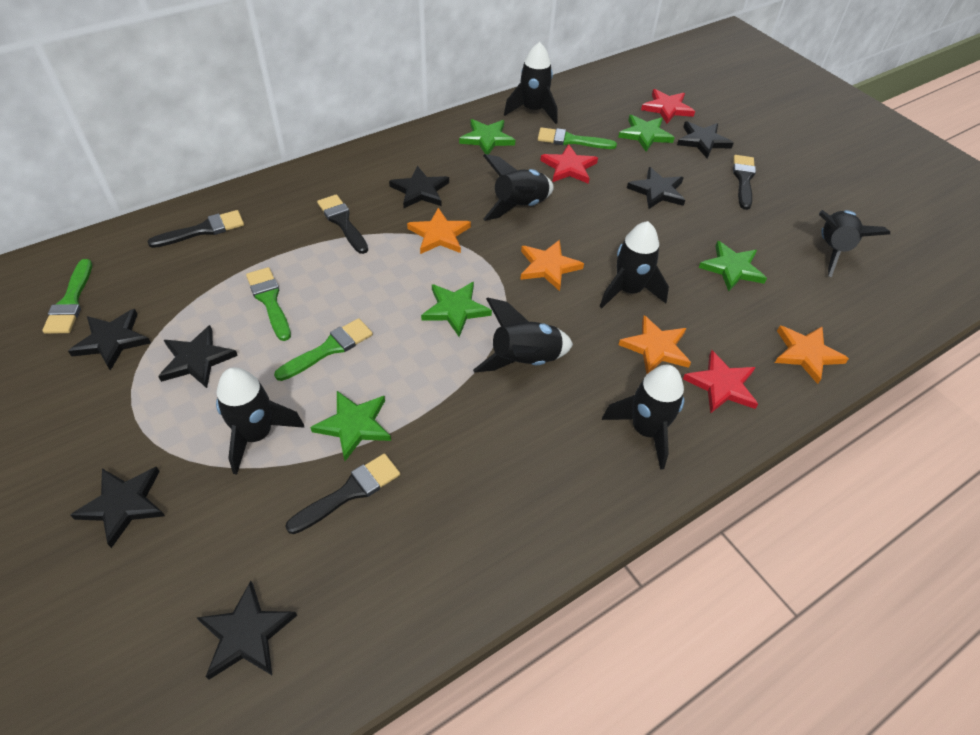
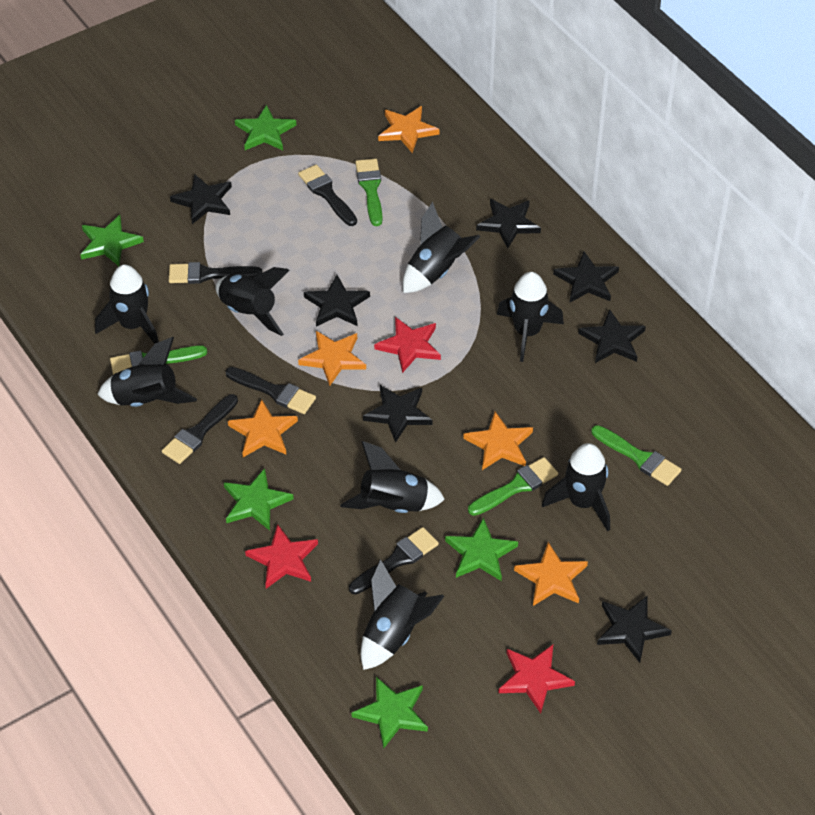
black brush: [147,210,244,248] [285,454,400,534] [317,194,368,254] [733,155,756,210] = 4 -> [162,394,238,464] [169,262,262,284] [225,367,316,414] [298,165,357,226] [349,527,439,595] = 5
black rocket: [216,367,304,475] [473,298,573,372] [483,154,554,221] [504,42,558,124] [600,221,669,308] [602,365,684,470] [819,210,890,277] = 7 -> [95,265,159,344] [97,337,197,407] [215,267,290,336] [340,441,445,513] [361,559,444,670] [403,202,480,293] [497,272,564,362] [542,443,610,531] = 8
orange star: [407,208,471,254] [520,240,584,291] [619,315,691,374] [775,326,849,384] = 4 -> [228,399,298,457] [298,331,366,386] [378,106,440,153] [463,412,533,470] [514,542,588,606] = 5

